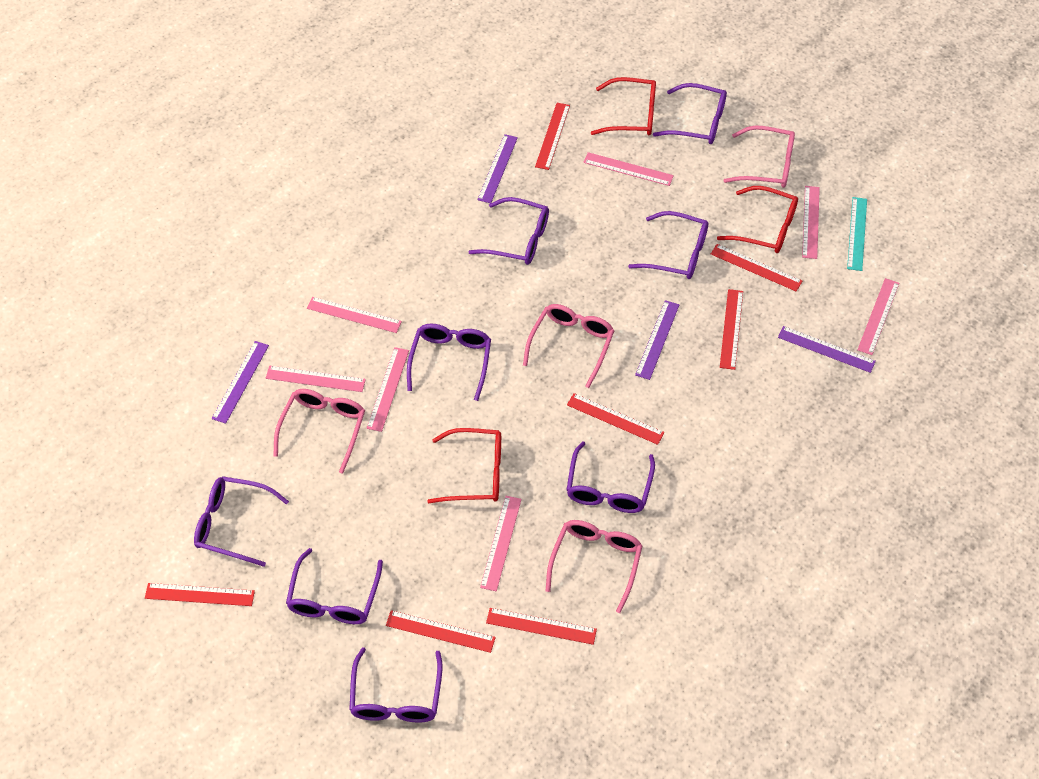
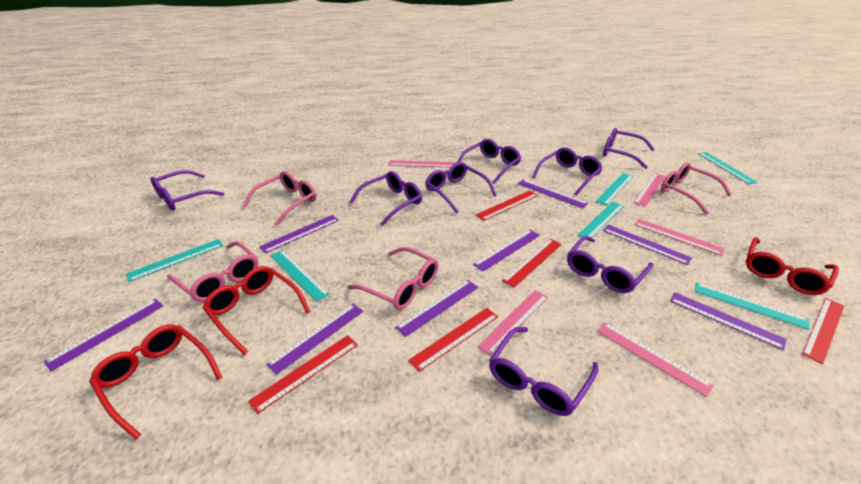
pink ruler: [266,366,366,392] [307,297,402,333] [367,347,409,432] [480,496,522,591] [583,152,674,186] [802,186,820,259] [857,278,899,355] = 7 -> [389,160,455,168] [477,290,548,356] [597,322,714,397] [634,173,665,207] [634,219,725,256] = 5
purple ruler: [212,341,269,424] [477,134,518,203] [635,300,679,380] [778,326,876,373] = 4 -> [44,299,163,371] [259,215,339,253] [266,304,363,375] [395,280,478,337] [473,230,540,271] [518,179,588,208] [603,225,692,265] [670,292,787,350] = 8
red ruler: [145,583,255,606] [386,610,496,653] [486,608,597,645] [535,103,570,170] [567,393,665,445] [711,244,802,291] [720,289,743,370] = 7 -> [248,335,358,414] [408,308,498,372] [476,191,538,221] [502,239,562,287] [802,298,844,364] = 5
turquoise ruler: [847,197,867,271] = 1 -> [126,239,223,282] [271,250,330,301] [578,202,624,238] [596,173,633,206] [695,283,809,330] [698,152,758,184] = 6

